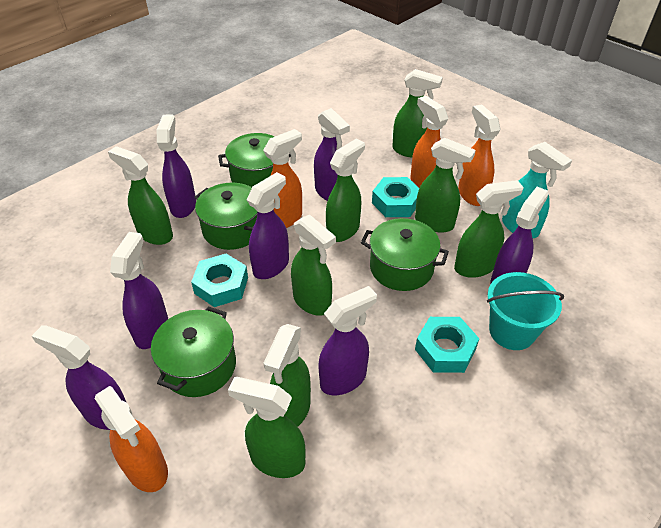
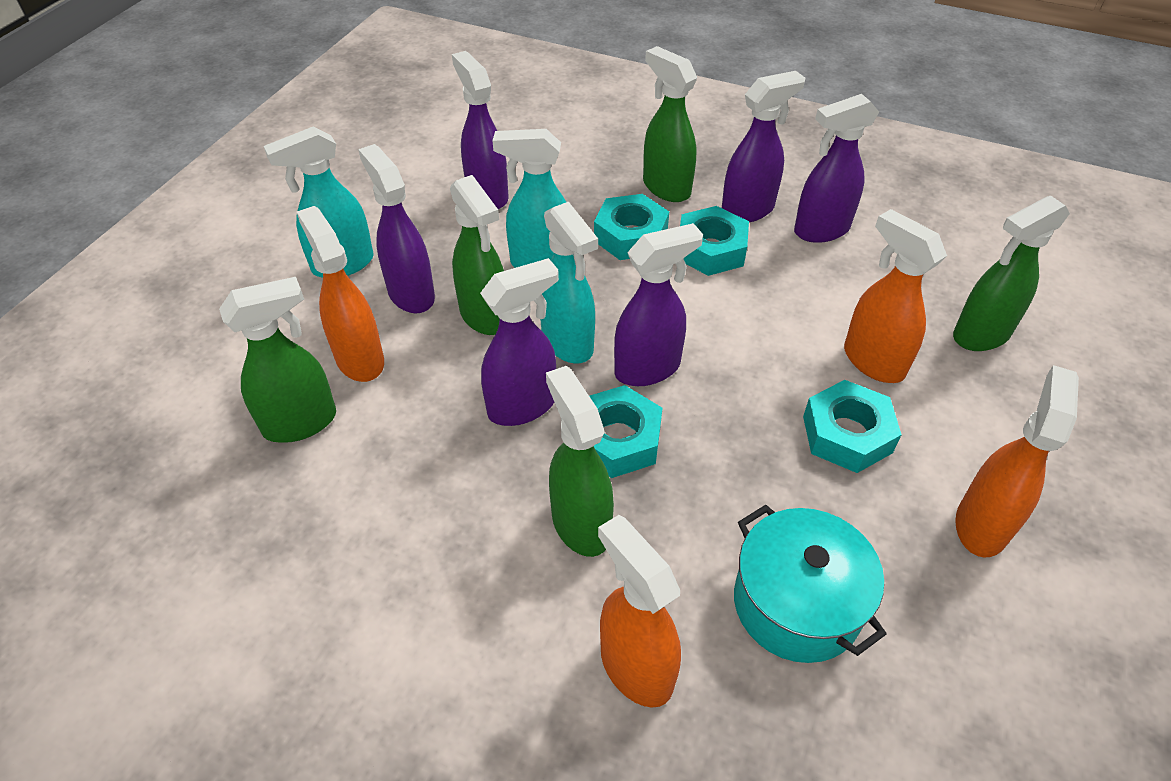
green pot: [151,306,236,397] [195,183,257,250] [218,133,291,187] [361,218,449,291] = 4 -> none = 0
green spray bottle: [108,146,173,245] [228,377,306,478] [264,324,311,427] [291,215,336,316] [326,139,365,242] [392,69,443,158] [415,138,476,233] [454,180,524,278] = 8 -> [219,277,336,443] [450,175,504,335] [546,366,614,557] [643,46,697,202] [953,196,1070,351] = 5
purple spray bottle: [32,325,127,430] [110,232,168,349] [157,115,196,218] [247,172,289,279] [314,108,350,201] [318,286,377,395] [490,187,549,284] = 7 -> [358,144,435,313] [452,51,509,209] [480,258,559,426] [614,223,703,386] [722,71,805,222] [794,94,879,243] = 6
turquoise bucket: [487,272,564,350] = 1 -> none = 0
turquoise nut: [191,254,248,307] [372,177,419,217] [415,317,479,373] = 3 -> [589,385,663,478] [594,194,669,260] [680,206,749,276] [803,380,902,473] = 4
turquoise pot: none = 0 -> [734,505,887,663] = 1
turquoise spray bottle: [502,142,572,238] = 1 -> [264,127,374,278] [493,129,566,268] [540,202,598,364] = 3

